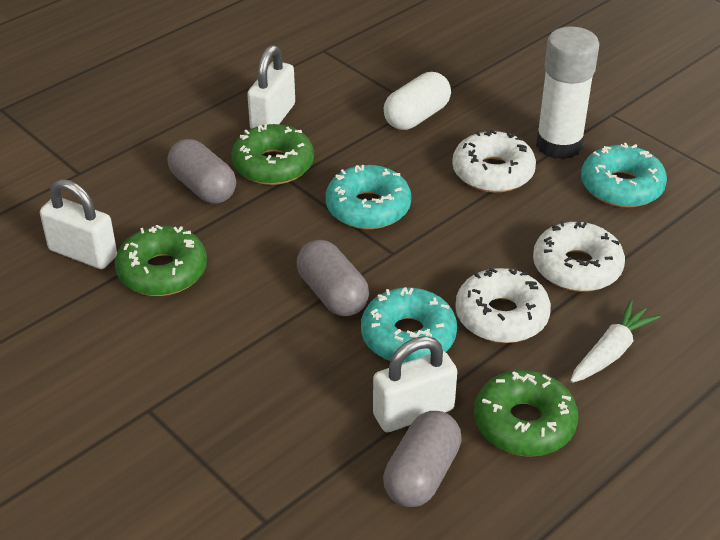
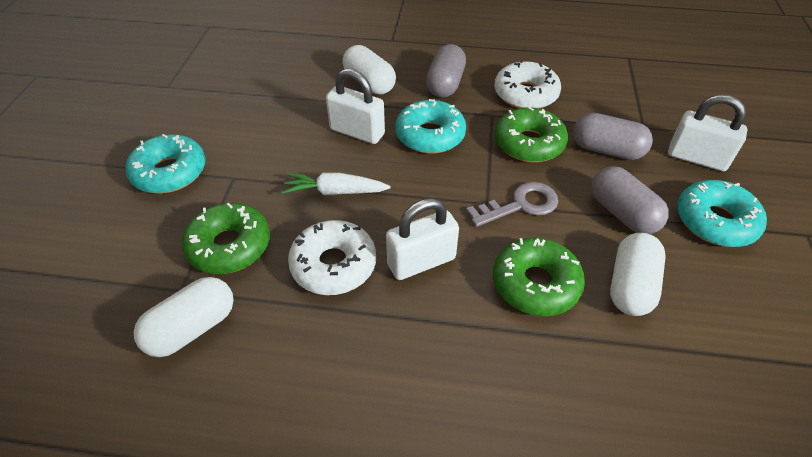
grey key: none = 0 -> [466,182,558,227] = 1
white capsule: [384,72,451,130] = 1 -> [134,277,234,357] [343,45,396,94] [610,233,666,316] = 3
white donut: [452,130,536,193] [455,268,551,343] [533,221,625,292] = 3 -> [288,220,376,295] [494,59,561,109] = 2
white glue stick: [536,26,599,160] = 1 -> none = 0

